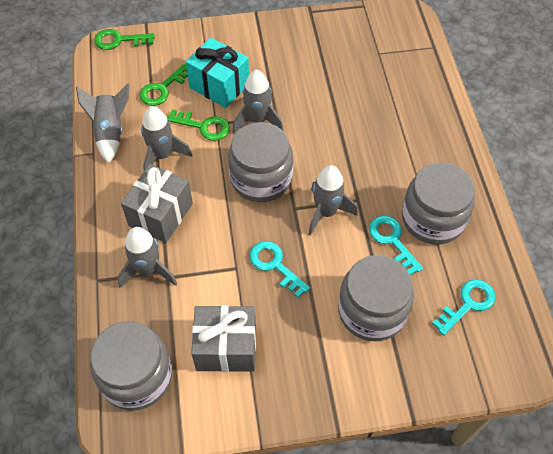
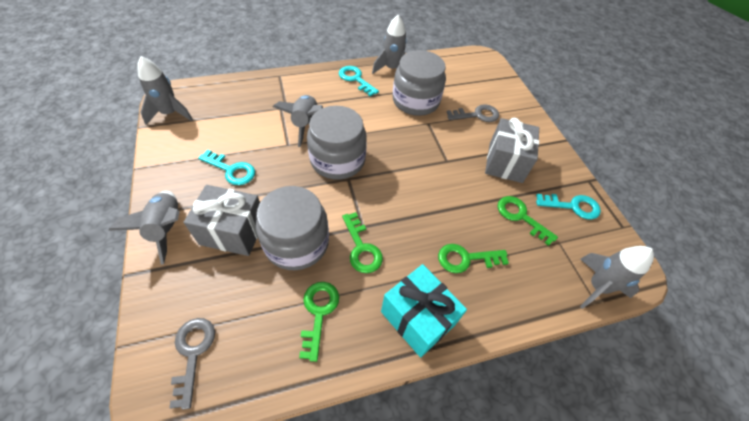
green key: [94,29,155,50] [140,64,188,106] [167,109,230,141] = 3 -> [299,282,339,362] [342,212,383,273] [438,244,509,273] [498,196,558,246] = 4
grey jar: [90,321,172,410] [228,122,293,202] [338,255,414,341] [402,162,475,244] = 4 -> [256,186,329,270] [307,106,367,180] [393,50,446,116] = 3
grey key: none = 0 -> [169,318,215,410] [447,104,499,122] = 2

